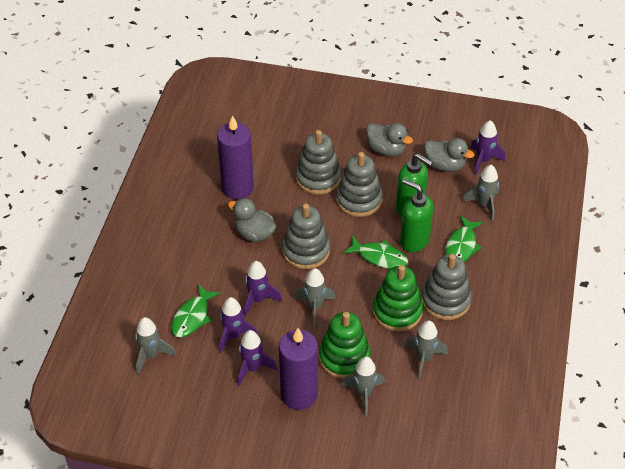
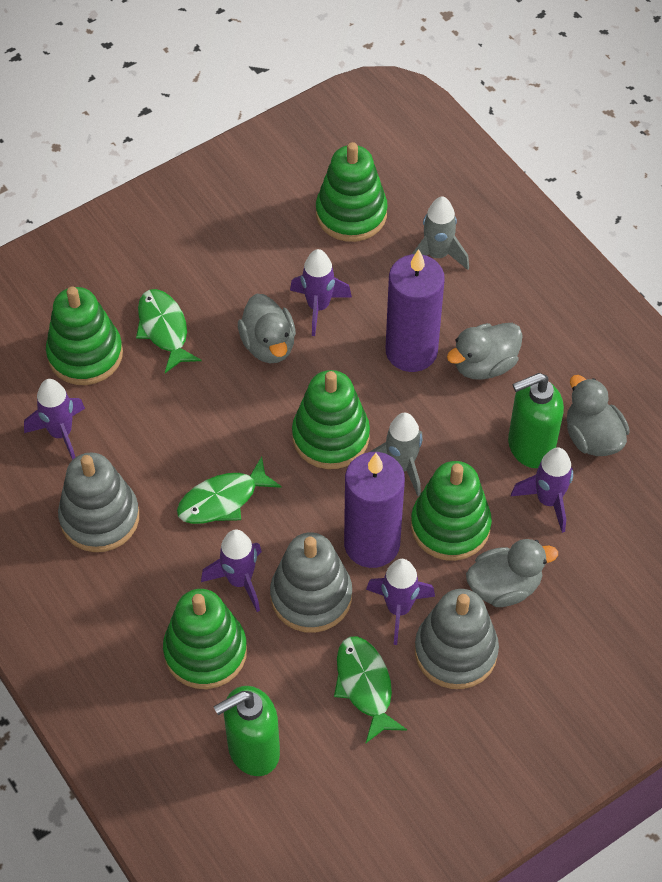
green stacking toy: [319,312,371,379] [373,265,423,332] = 2 -> [46,286,123,385] [163,589,247,689] [292,370,370,469] [316,142,388,242] [411,461,492,561] = 5
grey duck: [228,198,276,242] [366,123,413,156] [424,138,475,172] = 3 -> [238,293,296,363] [447,323,523,380] [466,539,558,607] [567,375,630,456] = 4
grey rocket: [135,317,176,374] [294,268,336,327] [341,357,385,416] [405,320,448,379] [462,165,499,221] = 5 -> [370,413,423,496] [412,196,469,270] = 2
grey stacking toy: [282,203,330,269] [296,130,341,195] [336,152,383,217] [421,254,472,320] = 4 -> [58,452,139,552] [270,532,352,633] [415,589,499,689] = 3
purple rocket: [219,297,258,353] [237,330,278,386] [244,261,282,317] [470,120,505,175] = 4 -> [24,379,85,460] [201,530,262,612] [290,249,352,336] [366,559,435,645] [511,448,573,533] = 5

